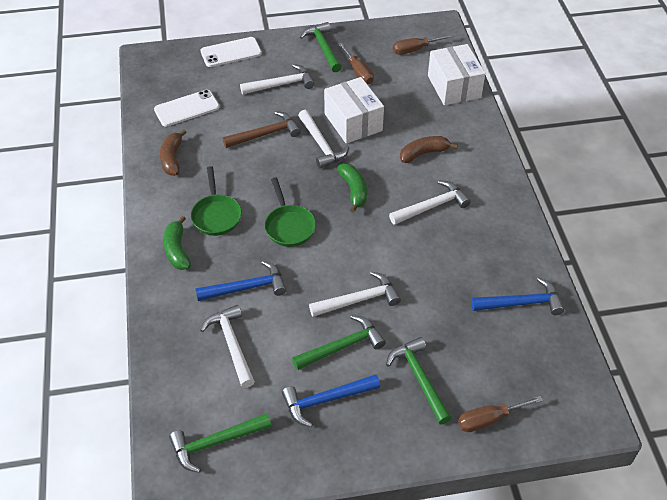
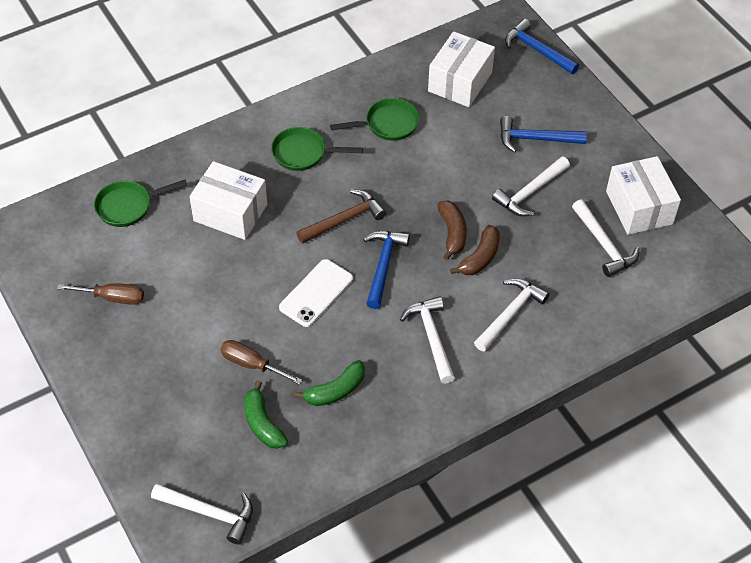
brown screwdriver: [338,42,374,84] [393,34,453,55] [458,396,543,432] = 3 -> [57,283,144,305] [220,340,302,385] = 2
green hammer: [169,413,272,473] [292,315,386,370] [300,22,342,72] [386,337,452,424] = 4 -> none = 0
green pan: [191,166,242,236] [265,177,316,247] = 2 -> [94,179,187,227] [271,127,363,171] [330,98,419,140] = 3
white box: [324,77,384,144] [428,44,485,105] = 2 -> [189,161,267,240] [428,31,495,107] [606,156,681,235] = 3
white phone: [154,90,220,127] [201,37,262,67] = 2 -> [279,259,353,327] = 1

